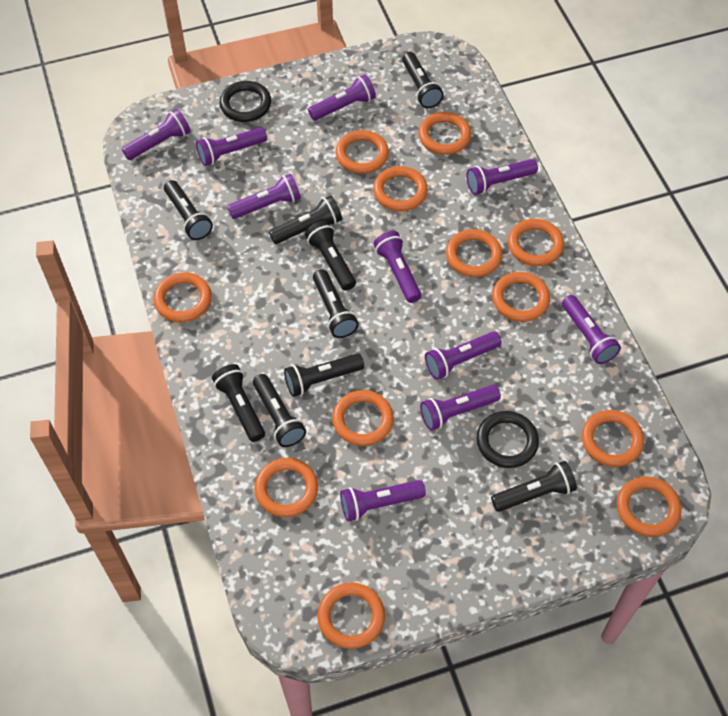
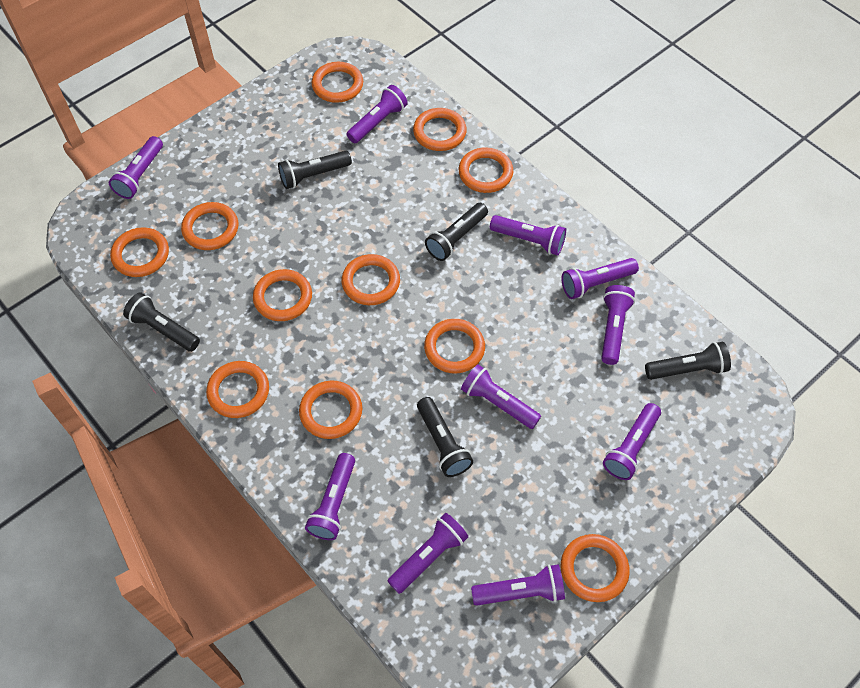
black flashlight: [164,180,213,240] [212,364,265,442] [253,374,306,447] [269,195,342,244] [284,353,364,397] [305,221,356,291] [313,269,359,338] [402,52,444,108] [491,461,577,512] = 9 -> [123,293,200,352] [278,151,352,189] [417,397,473,477] [425,203,488,261] [645,342,731,380] = 5
black ring: [219,81,271,122] [477,411,539,468] = 2 -> none = 0
orange ring: [154,272,212,322] [255,458,318,517] [317,583,385,649] [332,390,394,446] [336,130,389,174] [373,166,428,211] [419,112,471,155] [446,229,502,277] [492,272,550,322] [508,219,564,266] [582,410,644,467] [617,477,682,537] = 12 -> [110,227,169,277] [181,202,238,250] [206,361,269,418] [253,269,312,321] [299,381,362,439] [312,62,363,103] [342,254,400,305] [413,108,467,151] [424,319,485,373] [459,148,513,193] [561,534,630,602] = 11

